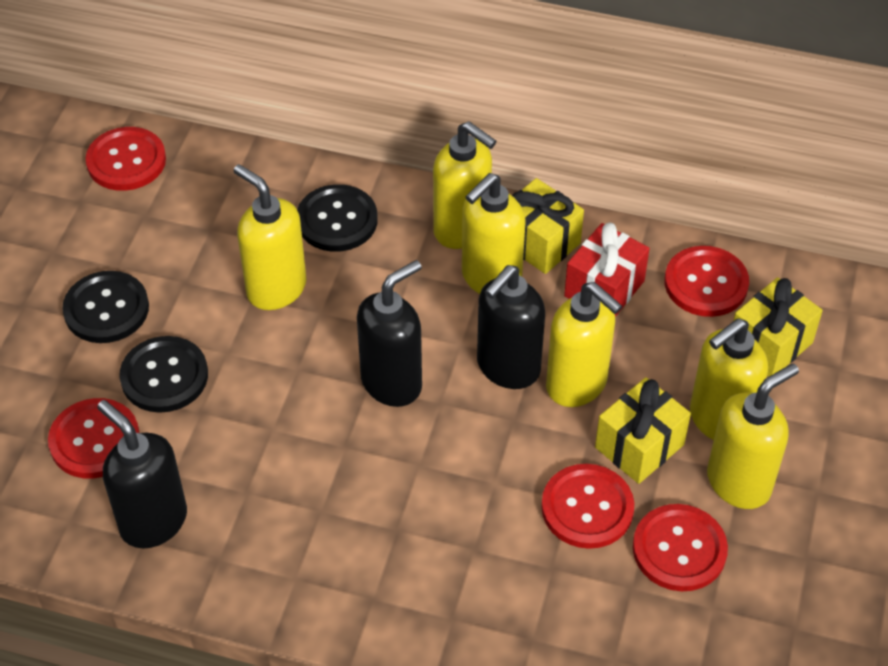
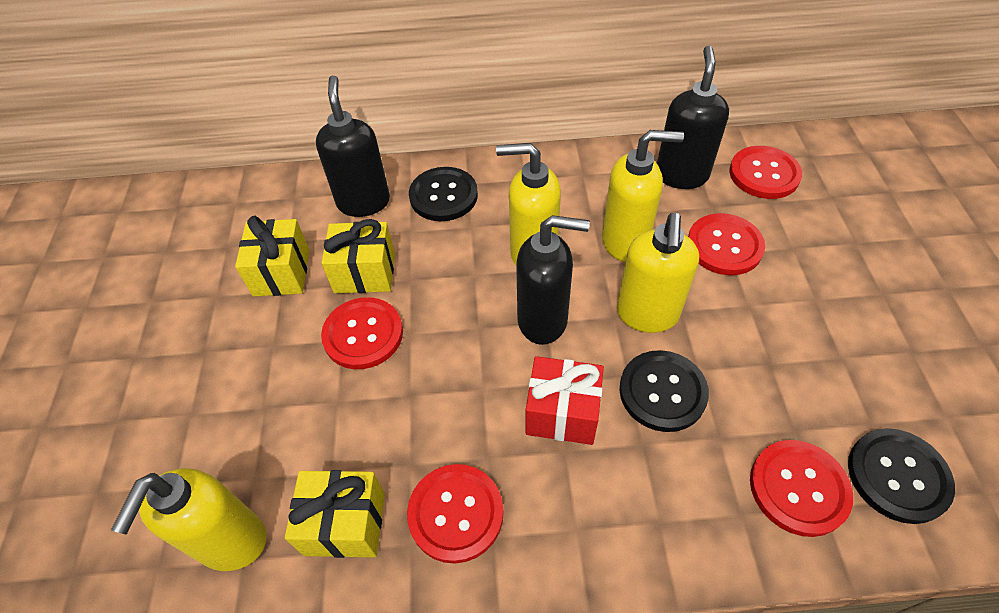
yellow soap dispenser: [234,164,307,310] [433,121,496,249] [462,173,526,294] [546,282,622,407] [690,318,768,440] [707,363,799,509] = 6 -> [111,468,266,571] [496,143,561,265] [602,130,684,262] [617,213,699,333] = 4

